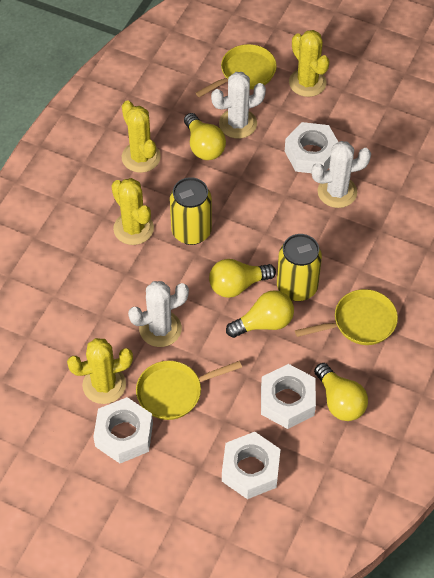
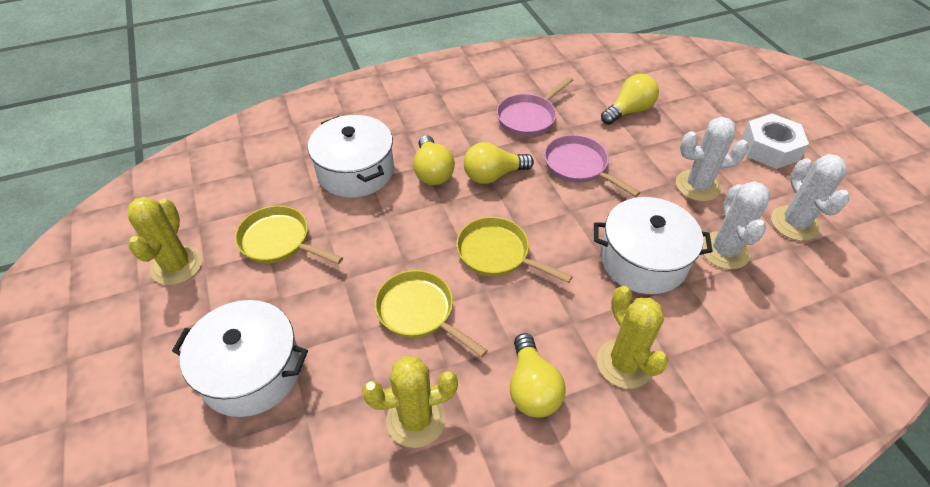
pink pan: none = 0 -> [497,77,573,136] [544,135,640,197] = 2
white nut: [93,397,153,463] [222,432,281,499] [261,364,316,429] [285,122,338,173] = 4 -> [742,114,809,169] = 1
white pot: none = 0 -> [172,300,308,417] [308,115,394,198] [594,197,713,294] = 3
yellow cactus: [67,338,133,404] [111,178,154,245] [122,101,161,173] [289,30,329,97] = 4 -> [128,197,202,285] [362,356,458,448] [597,286,669,389] = 3
yellow can: [170,177,212,245] [277,234,322,301] = 2 -> none = 0

